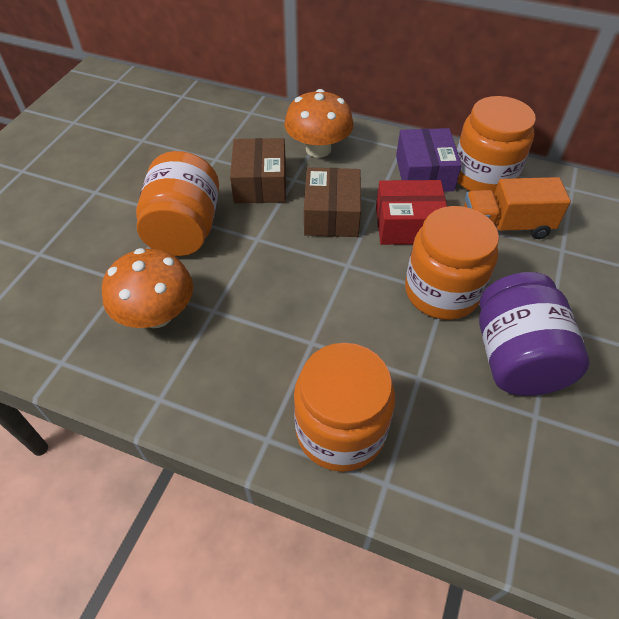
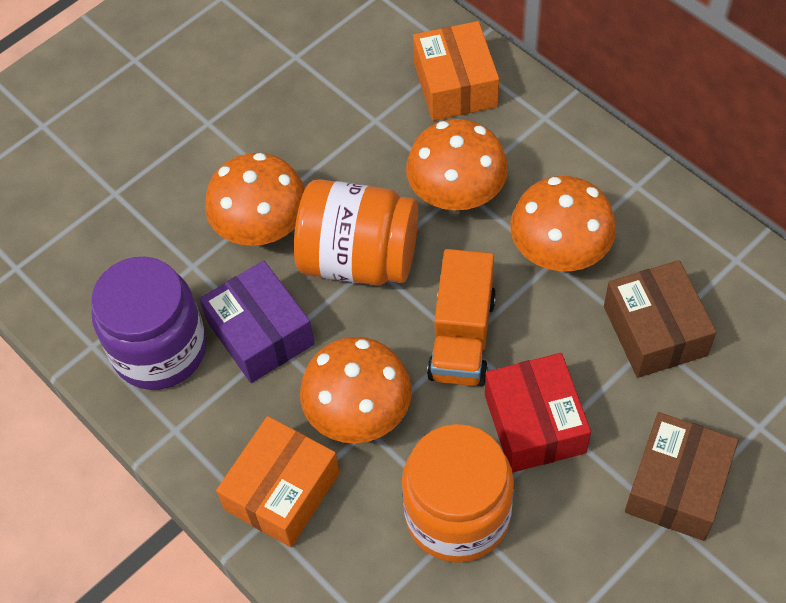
orange box: none = 0 -> [216,416,340,547] [413,21,499,121] = 2
orange jar: [136,151,219,256] [294,343,395,472] [405,206,499,320] [457,96,536,193] = 4 -> [294,179,418,285] [402,424,514,563] = 2
orange mushroom: [102,248,193,328] [284,89,354,158] = 2 -> [205,153,305,246] [300,337,412,443] [406,119,508,210] [510,176,616,271] = 4

